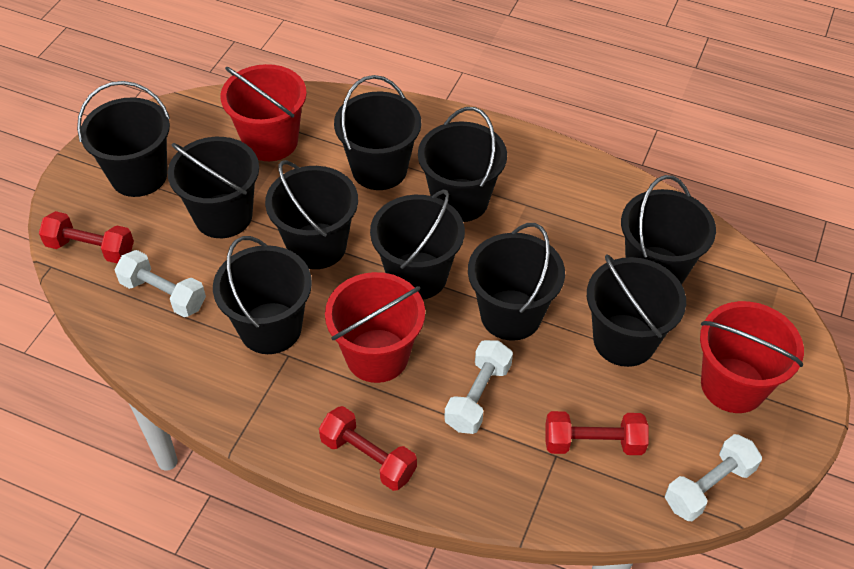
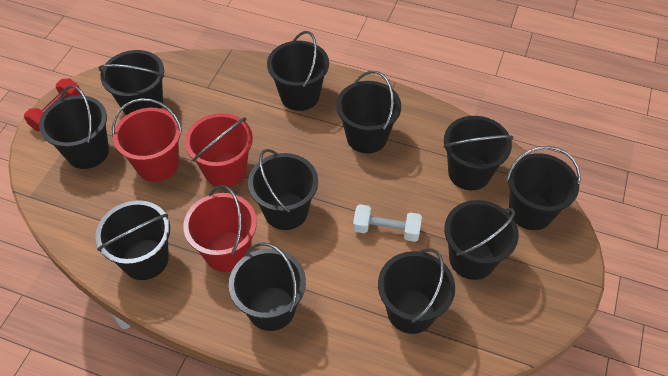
black bucket: [77,81,170,197] [168,137,259,238] [213,236,312,354] [265,160,358,269] [334,75,421,190] [370,189,465,300] [418,107,507,222] [468,223,565,341] [587,255,686,367] [621,175,716,285] = 10 -> [39,85,109,169] [95,200,170,280] [99,50,165,115] [229,242,306,331] [248,149,318,230] [267,31,329,111] [336,71,401,153] [378,248,455,334] [443,116,513,190] [444,200,519,280] [506,146,581,230] = 11
red dumbbell: [39,211,134,264] [319,406,417,491] [545,411,649,455] = 3 -> [24,78,81,131] = 1
white dumbbell: [115,250,206,317] [444,340,513,434] [665,434,762,521] = 3 -> [353,204,422,242] = 1

